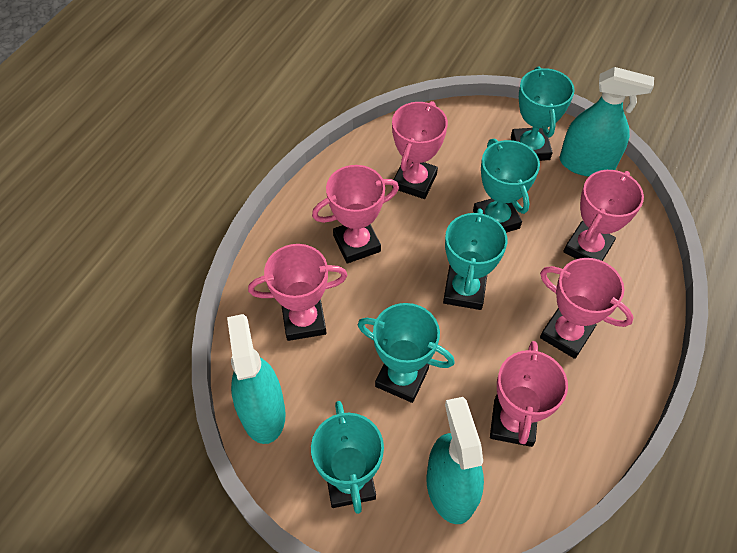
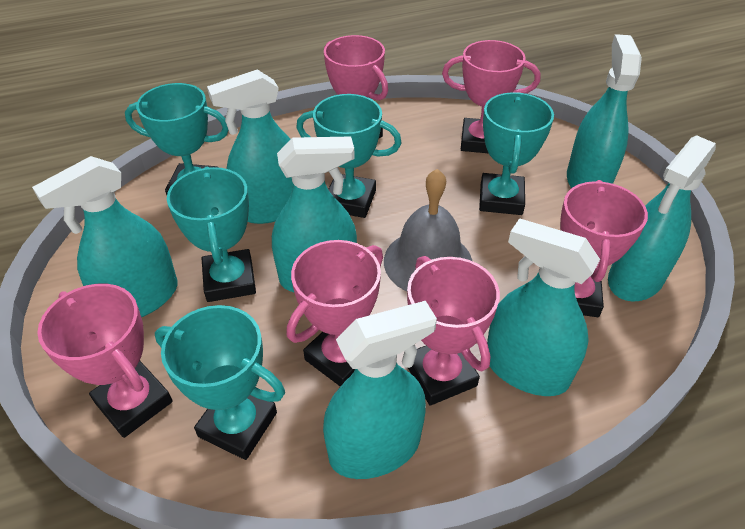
grey bell: none = 0 -> [384,169,472,291] = 1
turquoise spray bottle: [227,314,286,444] [426,397,484,524] [560,67,654,177] = 3 -> [32,156,178,317] [207,70,293,224] [272,136,357,292] [323,301,437,479] [487,218,600,396] [567,34,642,188] [608,135,716,301] = 7

